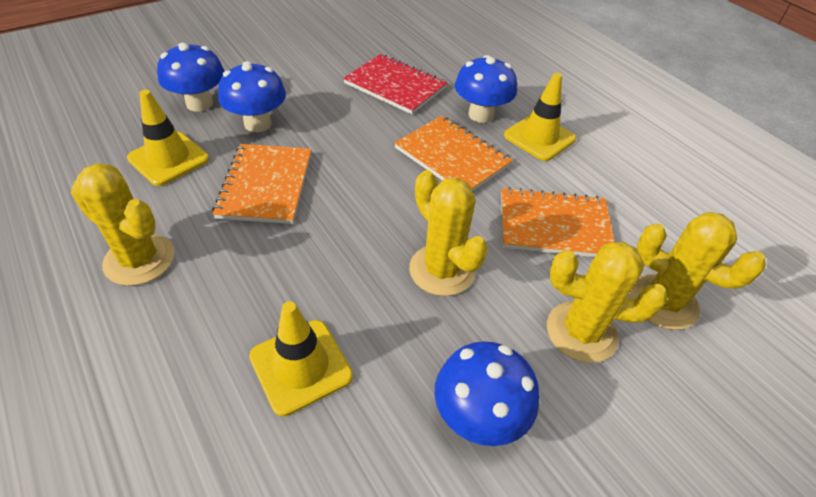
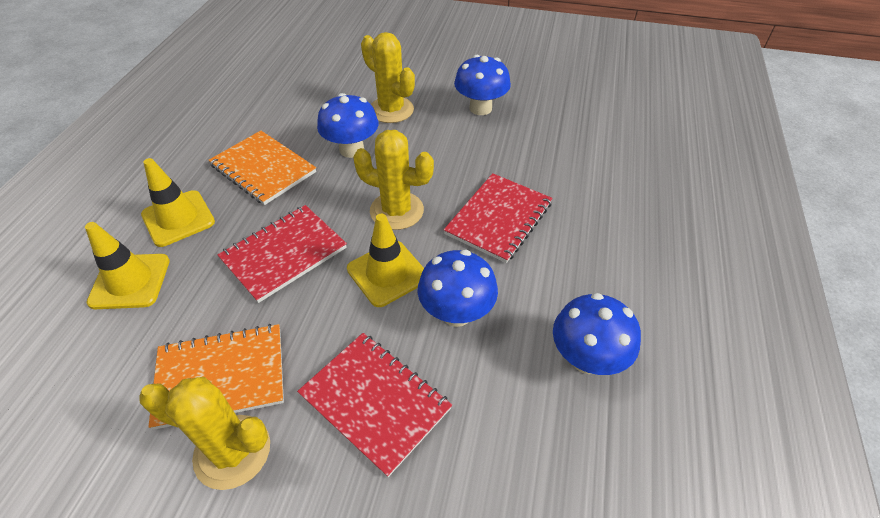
orange notebook: [212,144,311,224] [394,116,513,192] [501,187,615,257] = 3 -> [148,324,284,430] [209,131,316,205] = 2
red notebook: [343,54,447,114] = 1 -> [218,205,347,303] [297,333,452,477] [444,173,553,263] = 3
yellow cactus: [71,163,174,286] [409,170,488,296] [547,242,667,363] [630,212,766,330] = 4 -> [139,377,270,490] [353,130,434,230] [361,32,415,123] = 3

